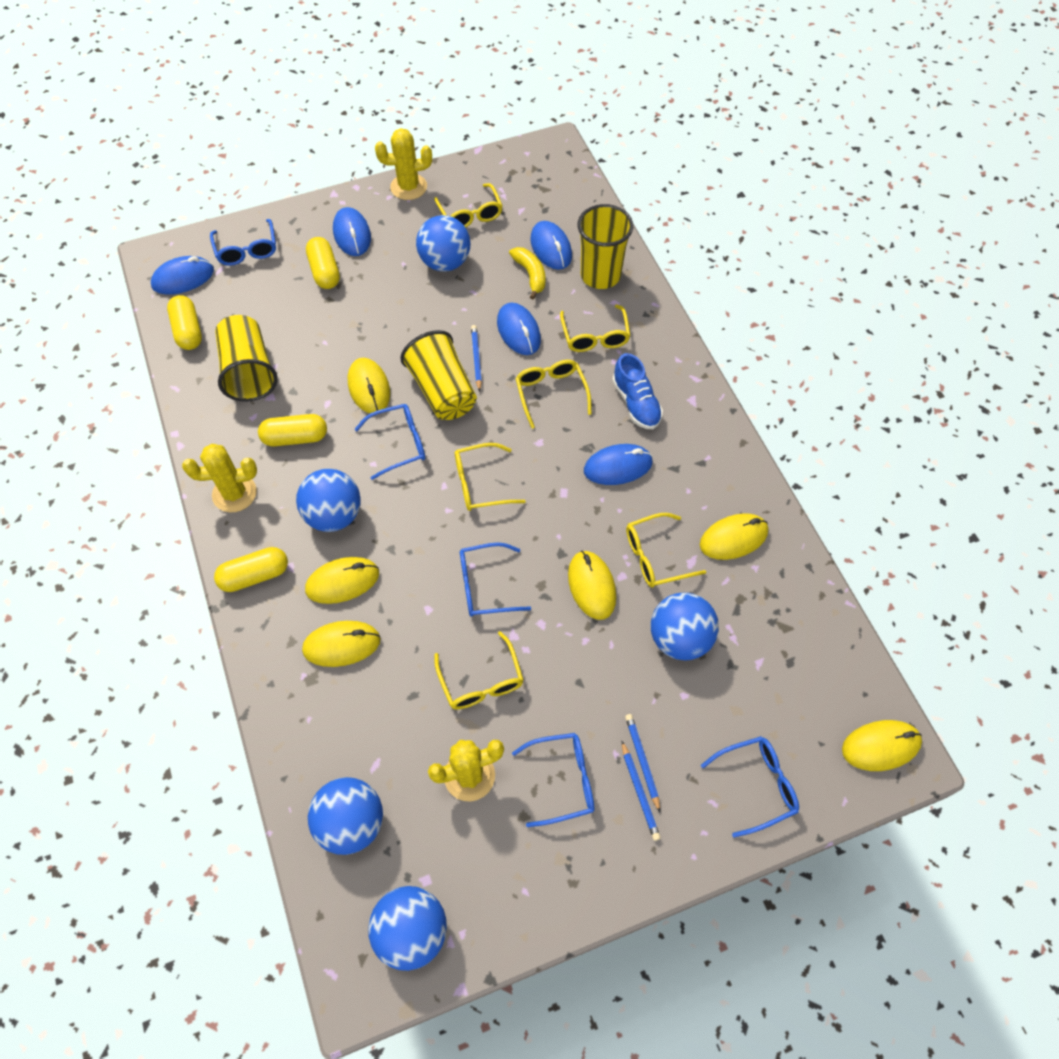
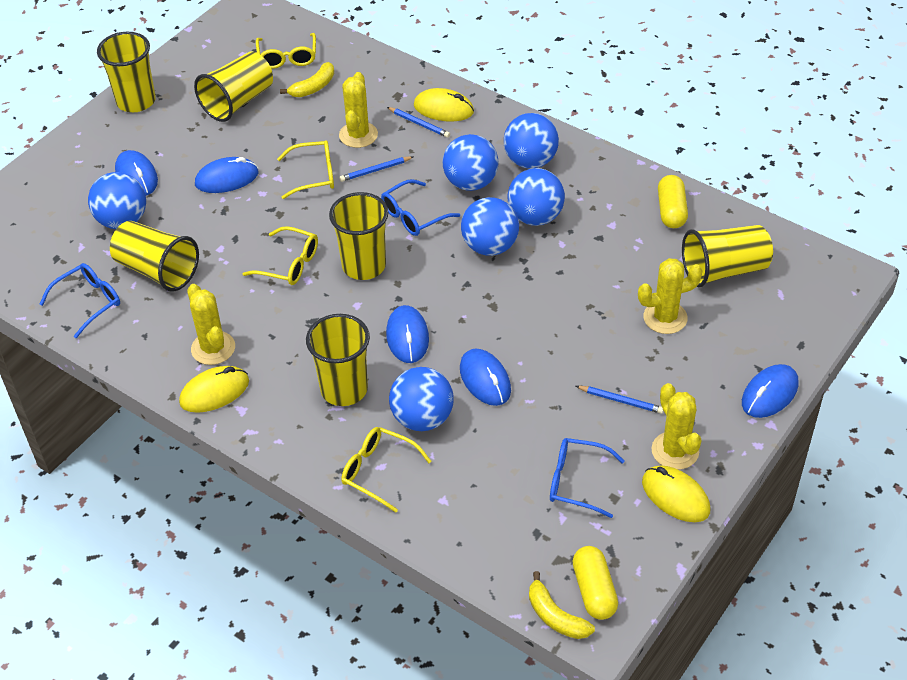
blue ball: [296,469,361,532] [308,777,383,855] [368,886,447,971] [416,215,471,272] [651,593,719,660] = 5 -> [88,172,146,229] [389,367,454,431] [443,134,499,191] [461,197,519,256] [504,113,559,169] [507,168,565,226] = 6
blue glasses: [210,219,276,266] [354,404,425,480] [460,542,531,617] [512,733,594,827] [701,736,799,838] = 5 -> [39,263,120,338] [381,179,460,236] [550,438,625,518] = 3
blue shoe: [612,353,663,429] = 1 -> none = 0
yellow banana: [509,247,546,299] = 1 -> [280,62,334,97] [529,571,595,639] = 2
yellow cactus: [182,444,257,512] [375,128,432,200] [428,740,504,802] = 3 -> [187,284,235,365] [339,72,378,148] [638,258,702,334] [651,383,702,470] = 4
yellow capsule: [167,295,202,350] [214,547,288,592] [258,414,327,447] [306,237,340,289] = 4 -> [573,546,618,620] [658,175,688,228] = 2
yellow cup: [215,315,278,402] [400,330,477,420] [578,204,633,289] = 3 -> [97,32,156,112] [110,221,199,292] [194,52,273,122] [306,314,370,406] [329,192,389,280] [682,225,773,288] = 6
yellow glasses: [434,183,503,228] [434,631,524,710] [455,443,526,511] [515,360,592,429] [560,305,631,352] [626,513,706,587] = 6 -> [243,226,318,285] [256,33,316,69] [277,140,334,199] [341,427,431,512] = 4
yellow mouse: [302,621,380,667] [305,557,379,604] [348,358,390,413] [568,551,616,620] [700,513,768,560] [842,720,922,771] = 6 -> [179,366,249,413] [414,88,474,122] [642,465,710,522] = 3

